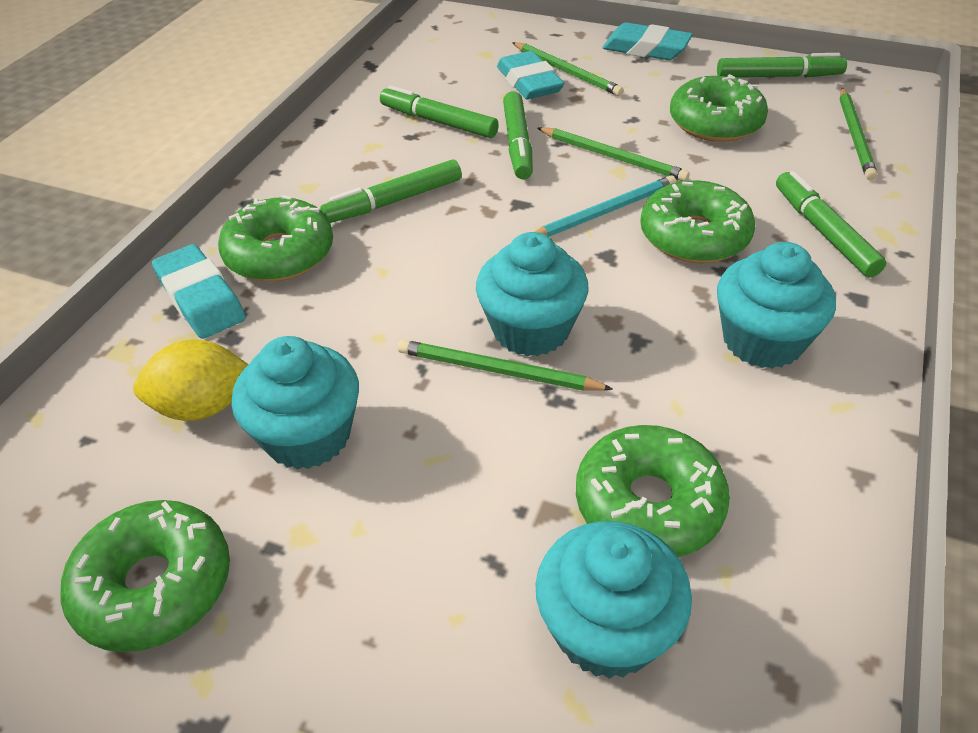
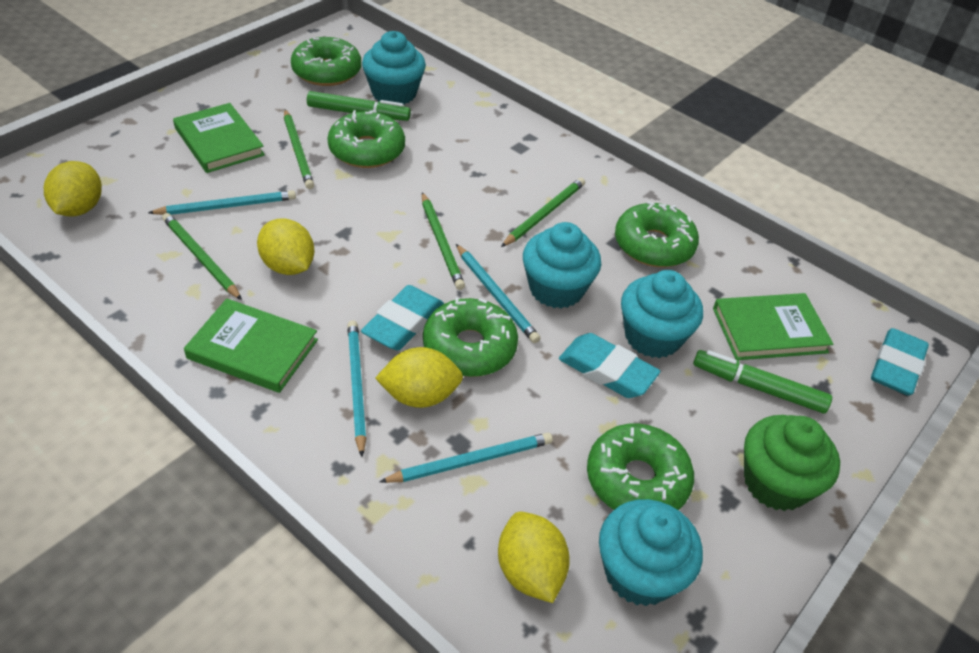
green book: none = 0 -> [173,103,265,173] [184,299,318,393] [713,293,833,360] = 3
green cupcake: none = 0 -> [744,415,840,511] = 1
green marker: [320,159,462,223] [380,85,499,138] [503,91,533,179] [717,53,847,78] [776,171,886,278] = 5 -> [307,91,411,121] [693,350,832,413] = 2
turquoise pencil: [535,175,676,237] = 1 -> [148,190,296,215] [347,320,366,457] [379,433,553,483] [456,244,540,343] = 4
yellow lemon: [133,339,249,421] = 1 -> [44,161,102,217] [257,218,315,275] [375,347,463,408] [498,512,570,603] = 4

